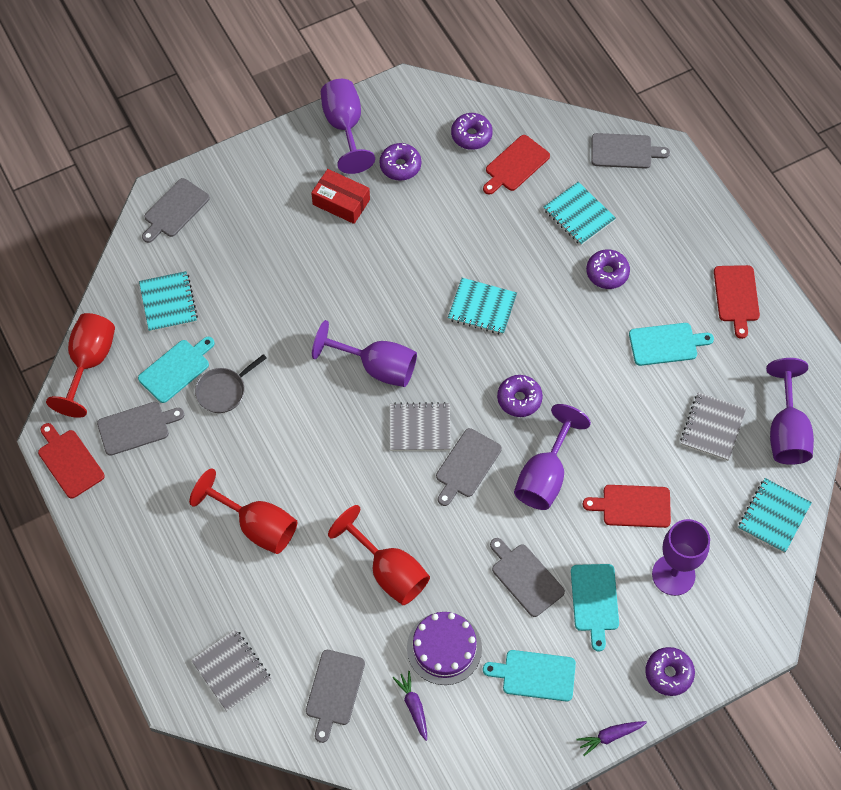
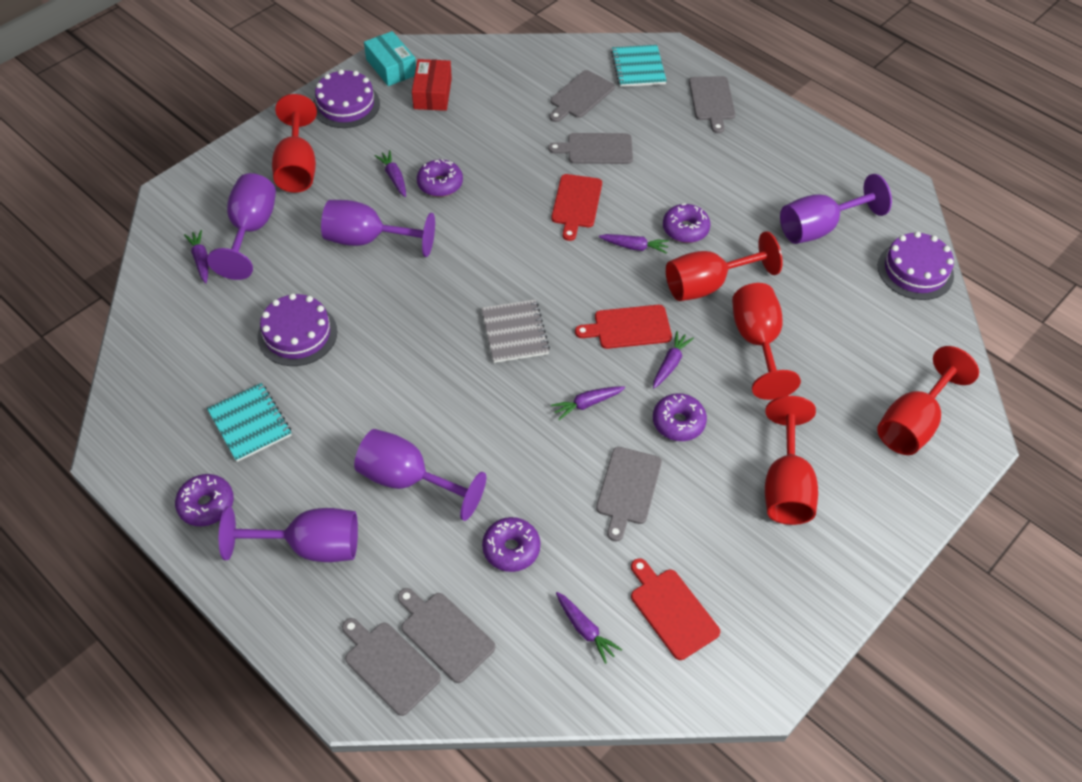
grey notebook: [191,629,272,711] [390,402,451,451] [680,392,746,461] = 3 -> [481,300,550,363] = 1
grey pan: [195,354,267,413] = 1 -> none = 0
purple cake: [407,612,482,685] = 1 -> [257,293,337,366] [313,69,380,128] [878,232,954,300] = 3
purple carrot: [393,671,427,741] [576,721,647,756] = 2 -> [184,230,209,283] [374,150,406,197] [551,386,625,420] [556,592,622,664] [599,234,669,254] [653,331,694,388] = 6
red cutting board: [38,423,105,499] [483,135,550,195] [583,485,671,528] [714,265,760,339] = 4 -> [551,174,602,241] [575,305,672,349] [631,558,720,660] = 3
red goblet: [46,313,115,418] [189,468,297,554] [328,505,430,605] = 3 -> [272,94,317,193] [666,231,783,301] [732,283,801,400] [765,396,818,525] [877,346,979,455] = 5
turquoise box: none = 0 -> [364,31,416,86] = 1
turquoise cutting board: [138,337,215,403] [483,650,576,701] [571,564,619,652] [629,323,714,366] = 4 -> none = 0
turquoise notebook: [139,271,198,332] [448,278,517,335] [544,182,616,245] [738,478,812,553] = 4 -> [207,383,292,462] [611,45,667,87] = 2

